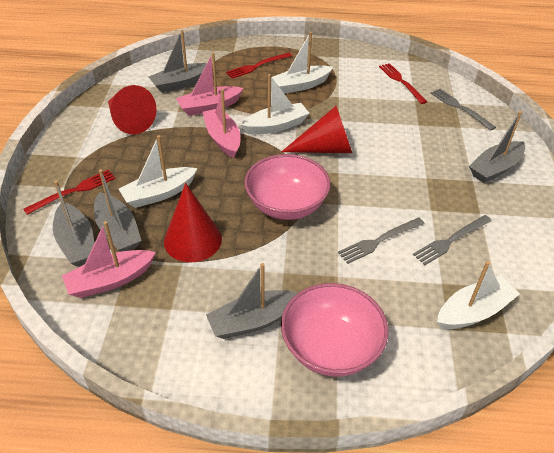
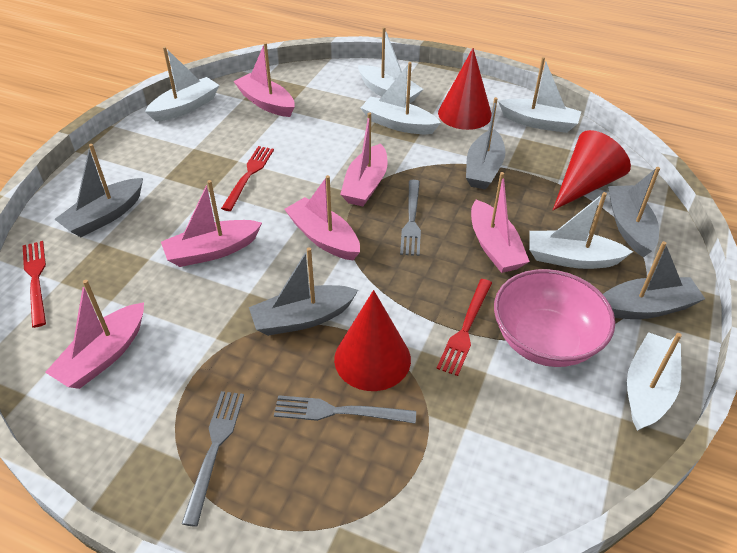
pink boat: [62,221,156,298] [176,52,244,116] [203,89,240,158] = 3 -> [45,280,144,389] [161,180,262,267] [233,42,295,117] [284,175,360,260] [340,112,388,206] [471,172,530,273] = 6
pink bowl: [244,154,331,220] [281,283,389,377] = 2 -> [494,269,615,367] = 1
white boat: [119,135,198,208] [240,74,310,135] [272,32,333,94] [437,261,520,329] = 4 -> [145,47,220,122] [358,27,423,104] [361,62,441,134] [498,57,582,133] [529,192,633,269] [627,332,682,431] = 6

